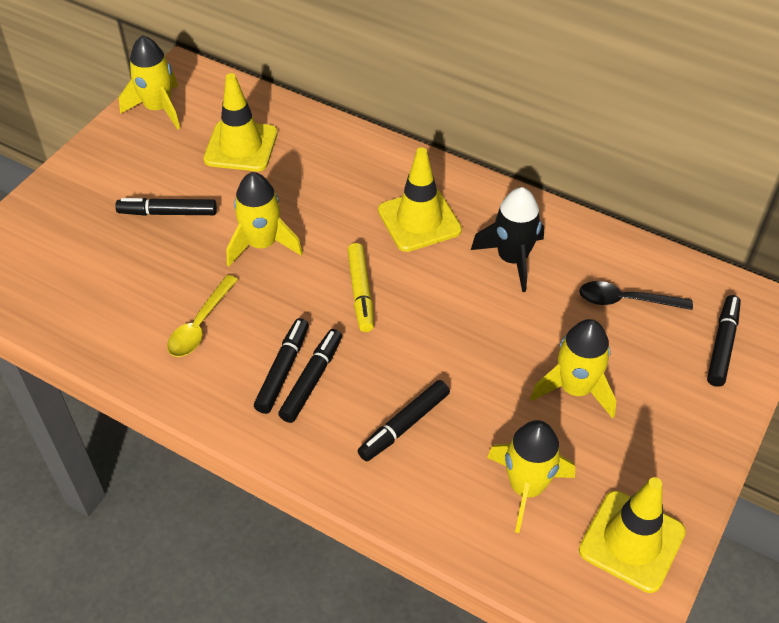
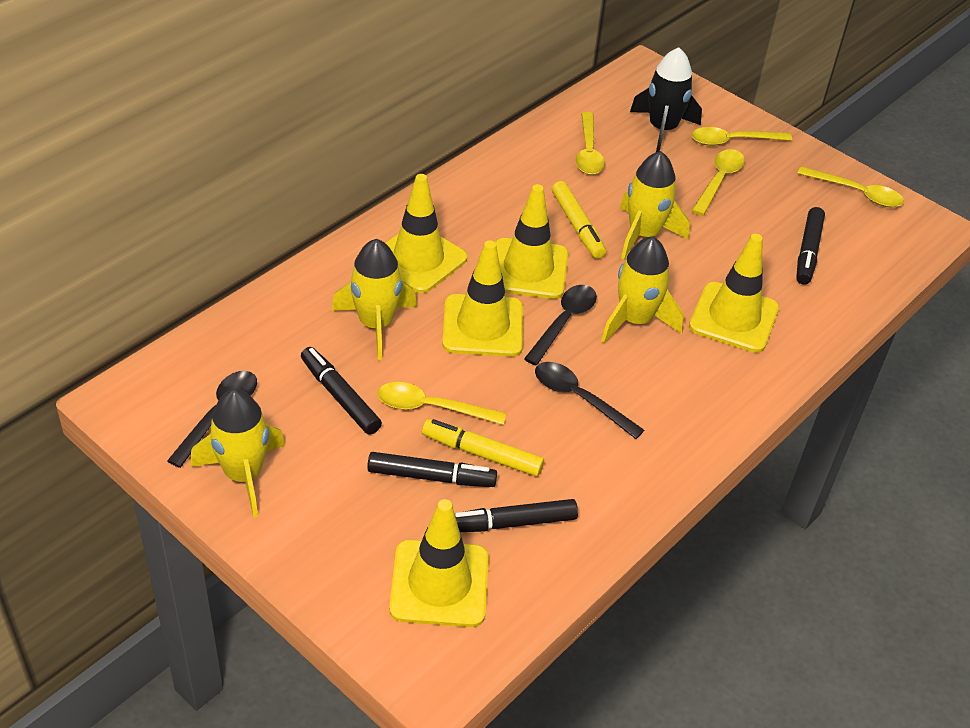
black marker: [115,198,217,216] [254,318,309,414] [278,329,342,423] [358,380,450,462] [707,295,741,387] = 5 -> [301,347,382,435] [367,452,497,487] [455,499,578,532] [796,207,825,285] = 4
black spoon: [579,281,693,310] = 1 -> [167,371,257,468] [524,285,597,365] [535,362,644,439] = 3
yellow marker: [347,243,374,332] = 1 -> [422,419,544,477] [552,181,606,259] = 2
yellow spoon: [167,275,238,357] = 1 -> [377,382,506,425] [575,112,605,175] [692,127,792,146] [692,149,745,216] [797,166,904,207] = 5
yellow traffic cone: [203,73,278,171] [378,147,462,252] [579,477,686,593] = 3 -> [386,174,468,293] [389,499,489,627] [442,240,523,357] [495,184,569,299] [689,234,779,353] = 5

